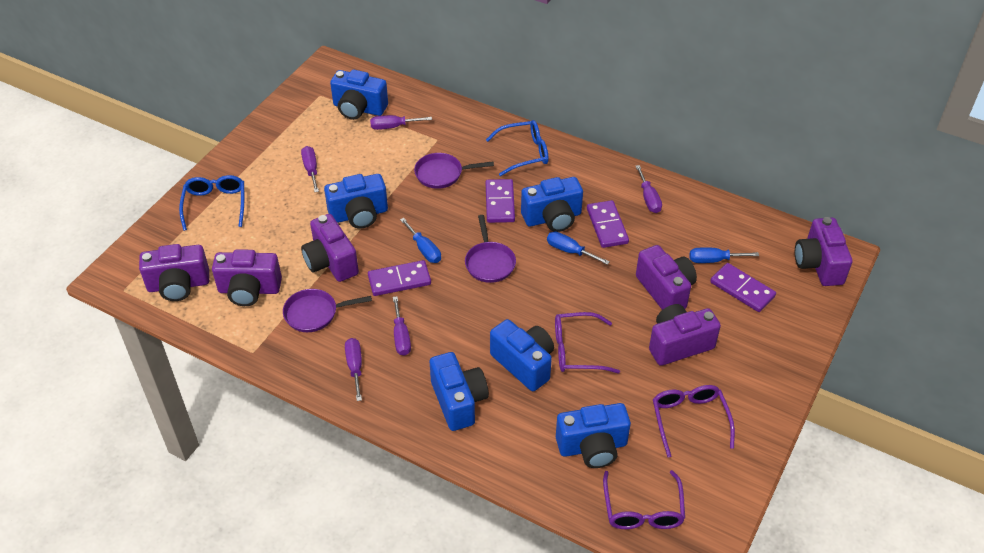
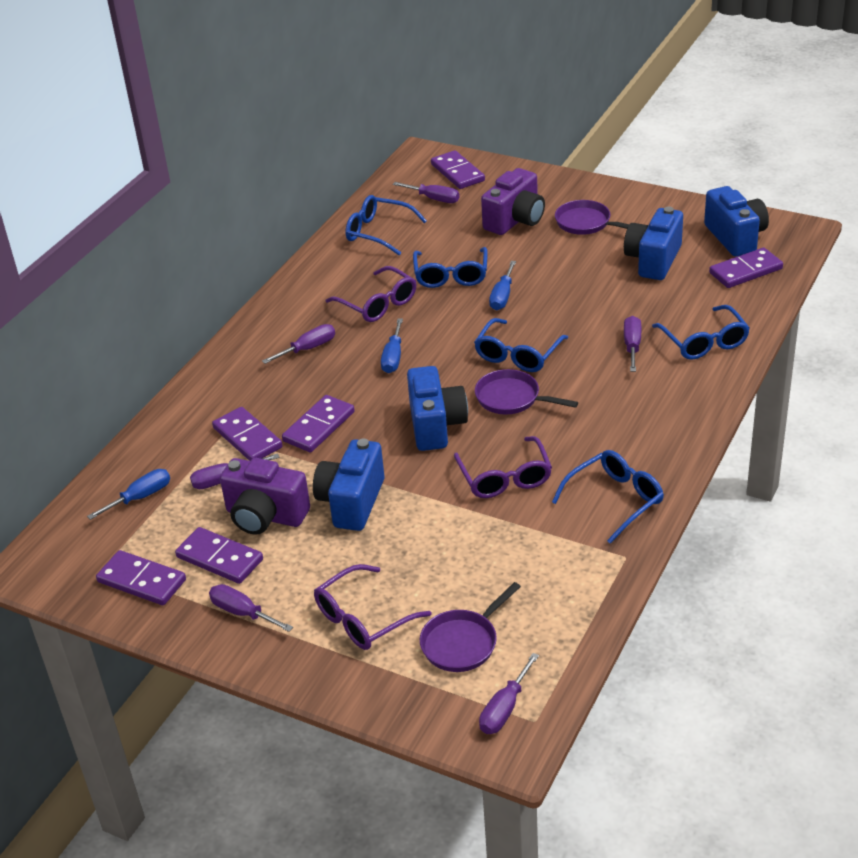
blue camera: [324,174,388,229] [330,70,388,120] [430,352,489,431] [490,319,554,391] [521,177,583,232] [556,403,631,468] = 6 -> [313,439,384,531] [407,366,468,451] [624,207,683,280] [704,186,769,257] = 4
blue glasses: [179,175,244,231] [486,120,549,176] = 2 -> [345,195,427,256] [413,247,488,288] [474,318,568,372] [552,450,664,544] [652,305,750,360] = 5
purple camera: [139,244,209,301] [212,249,282,306] [301,214,359,282] [636,245,697,310] [649,304,721,366] [795,217,852,286] = 6 -> [220,458,310,535] [481,168,545,235] = 2
purple domino: [368,260,431,296] [486,179,515,223] [587,200,629,248] [710,263,776,312] = 4 -> [96,550,186,605] [175,527,263,584] [212,407,283,461] [282,395,355,452] [431,150,485,189] [709,248,783,288] = 6
purple screwdriver: [301,146,319,192] [345,338,362,401] [370,115,432,130] [393,296,411,356] [636,165,662,213] = 5 -> [190,453,279,489] [209,584,293,632] [262,324,335,364] [393,182,459,203] [479,653,539,734] [624,316,641,372] = 6

